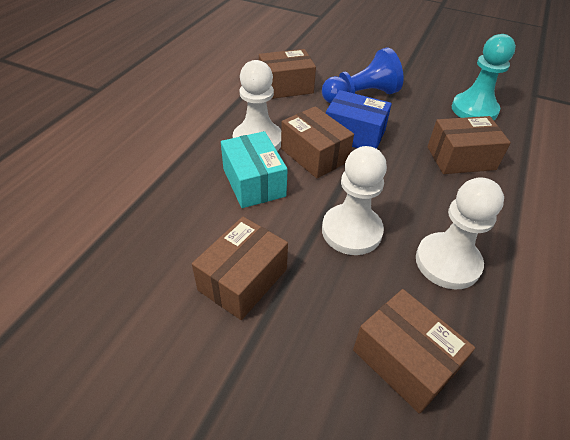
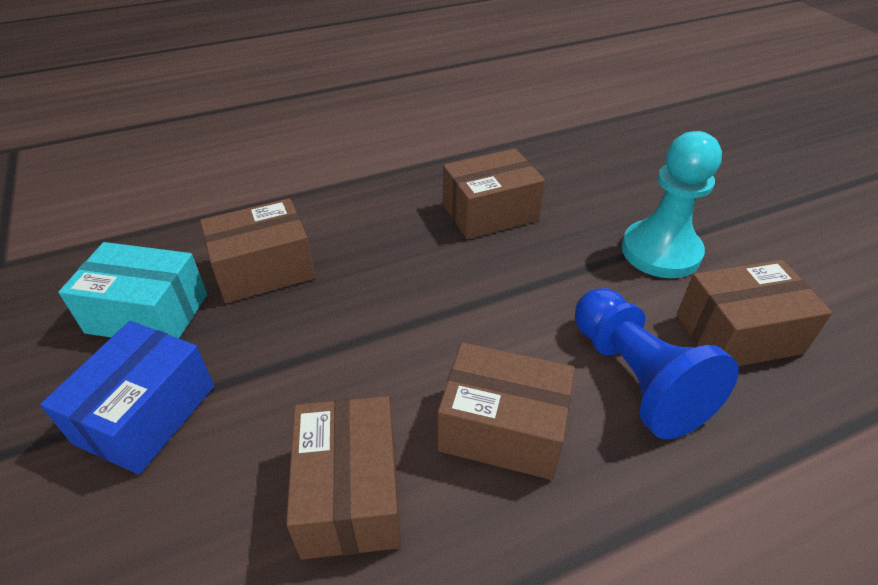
white pawn: [233,60,281,151] [322,146,387,255] [416,177,504,290] = 3 -> none = 0

